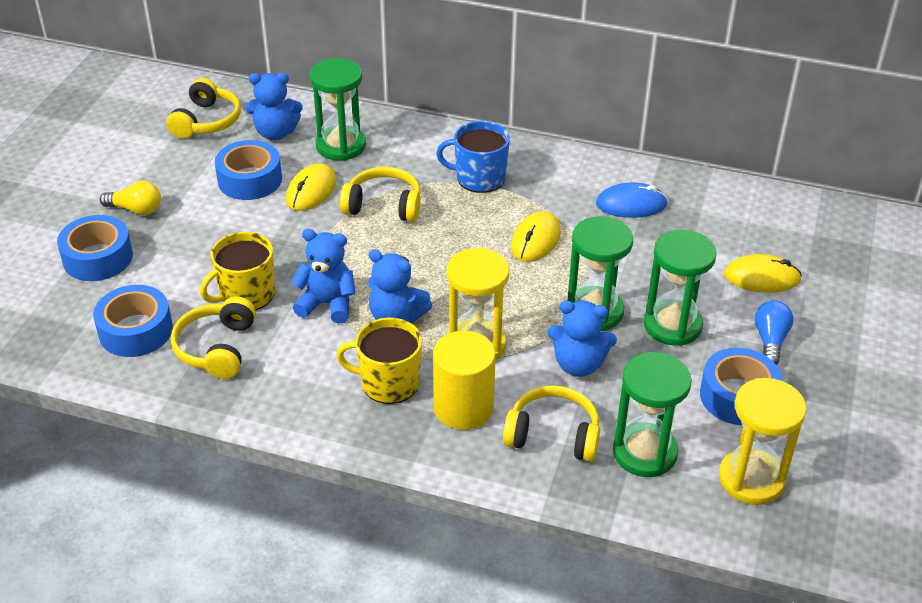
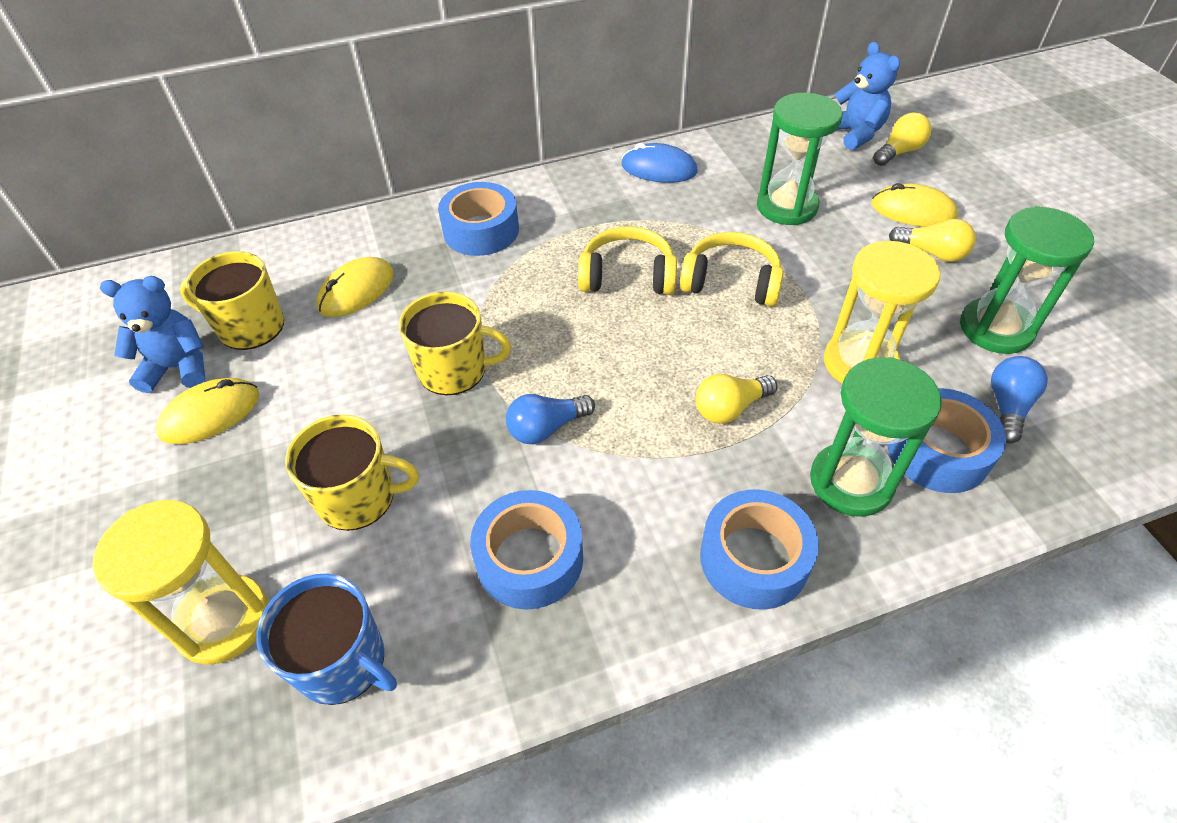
blue light bulb: [754,300,793,365] = 1 -> [506,394,595,444] [991,356,1048,444] = 2
blue teddy bear: [246,73,303,140] [291,229,356,323] [368,249,432,324] [547,301,617,377] = 4 -> [100,276,206,393] [835,42,900,150] = 2
green hourglass: [310,58,366,161] [567,216,633,331] [613,352,692,477] [644,230,717,346] = 4 -> [757,93,842,225] [810,357,942,517] [960,206,1094,354] = 3
yellow cylinder: [433,331,496,430] = 1 -> none = 0
yellow headphones: [166,78,241,139] [171,296,256,379] [340,167,421,222] [503,385,600,462] = 4 -> [578,226,677,295] [680,232,784,306] = 2
yellow light bulb: [100,181,161,215] = 1 -> [696,374,777,424] [873,112,931,166] [889,219,976,262] = 3
yellow mug: [200,232,275,310] [336,318,422,404] = 2 -> [179,251,284,350] [285,414,419,531] [399,291,511,395] = 3

